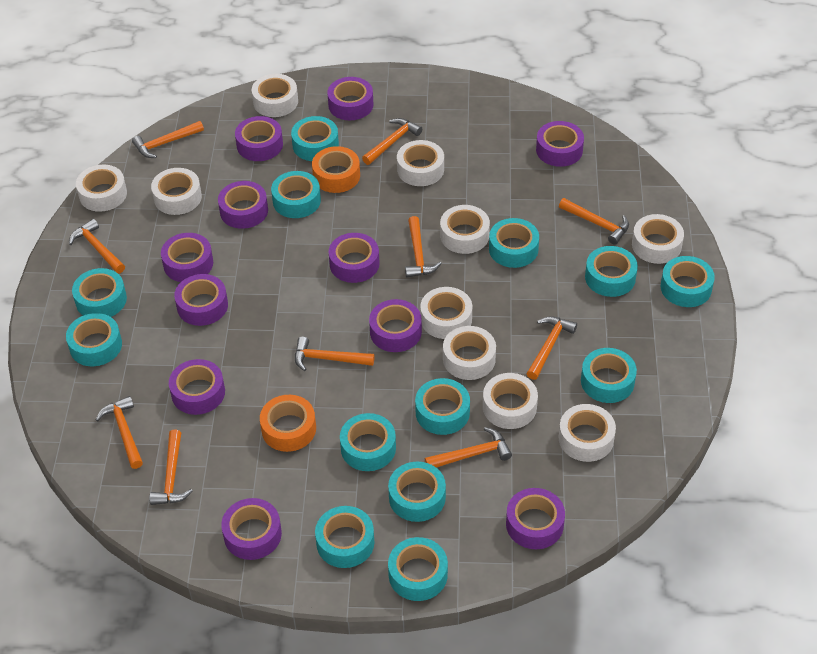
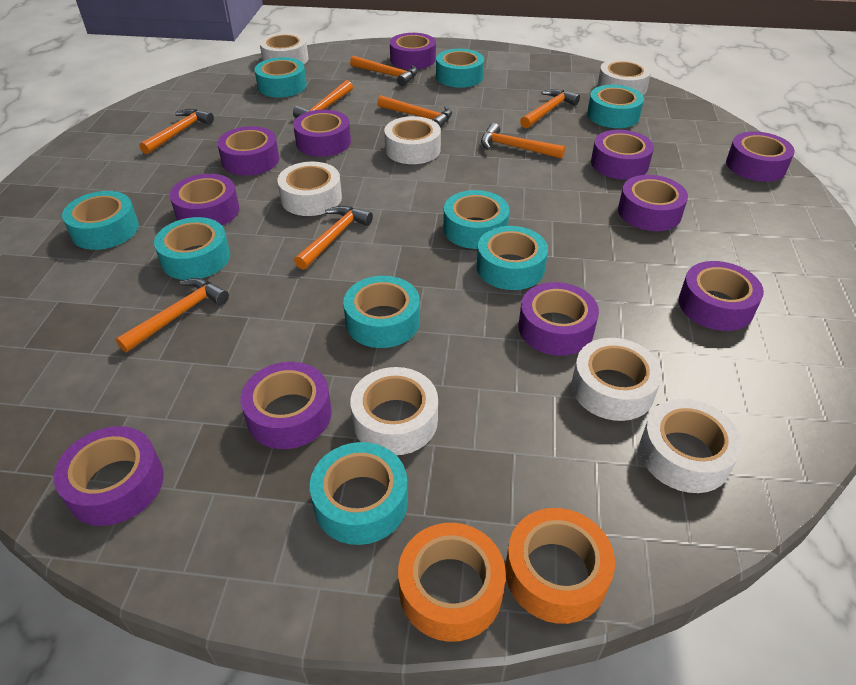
orange hammer: [69,219,125,274] [96,396,143,469] [132,121,204,158] [149,430,193,505] [295,337,375,371] [362,118,422,165] [405,216,442,277] [425,427,512,468] [527,316,577,380] [559,198,629,245] = 10 -> [116,278,229,352] [139,109,214,154] [293,80,353,118] [294,206,373,270] [350,56,417,86] [377,95,452,128] [481,123,565,159] [520,89,580,128] = 8
turquoise tape: [66,313,122,366] [72,268,127,317] [271,171,321,218] [291,116,339,161] [315,506,375,568] [340,413,396,471] [388,462,446,522] [388,537,448,601] [415,378,470,435] [489,218,539,268] [581,348,637,403] [585,246,638,297] [660,256,715,307] = 13 -> [62,191,139,250] [154,217,230,280] [254,57,307,97] [310,442,408,545] [343,276,420,348] [436,49,484,88] [443,190,509,249] [477,226,548,290] [587,85,644,128] = 9
white tape: [76,165,127,212] [151,168,202,215] [252,74,298,117] [397,140,444,186] [420,287,472,339] [440,205,490,254] [443,326,496,380] [483,373,538,429] [559,404,616,462] [632,214,684,264] = 10 -> [260,32,308,64] [277,162,342,216] [350,367,438,455] [384,116,441,164] [572,338,662,421] [597,59,651,95] [639,399,742,493] = 7

